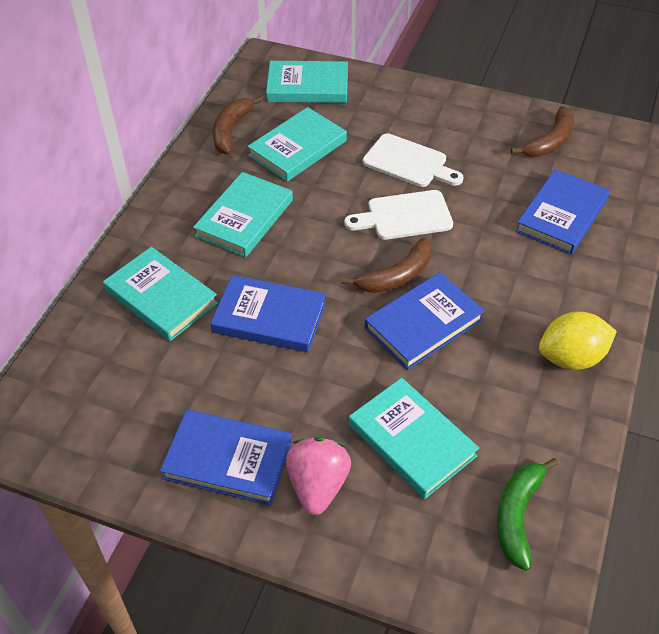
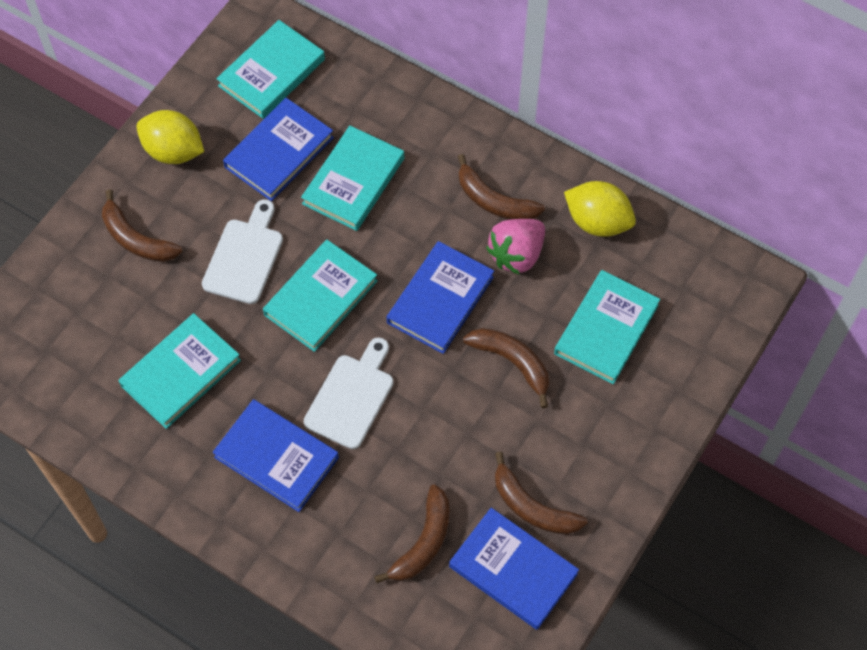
brown banana: [213,96,263,155] [342,238,431,293] [511,106,574,157] = 3 -> [102,189,182,262] [374,485,449,583] [458,154,545,220] [463,328,549,408] [495,452,588,535] = 5
green banana: [497,458,558,571] = 1 -> none = 0
yellow lemon: [539,312,617,370] = 1 -> [136,110,204,164] [564,181,636,237] = 2

